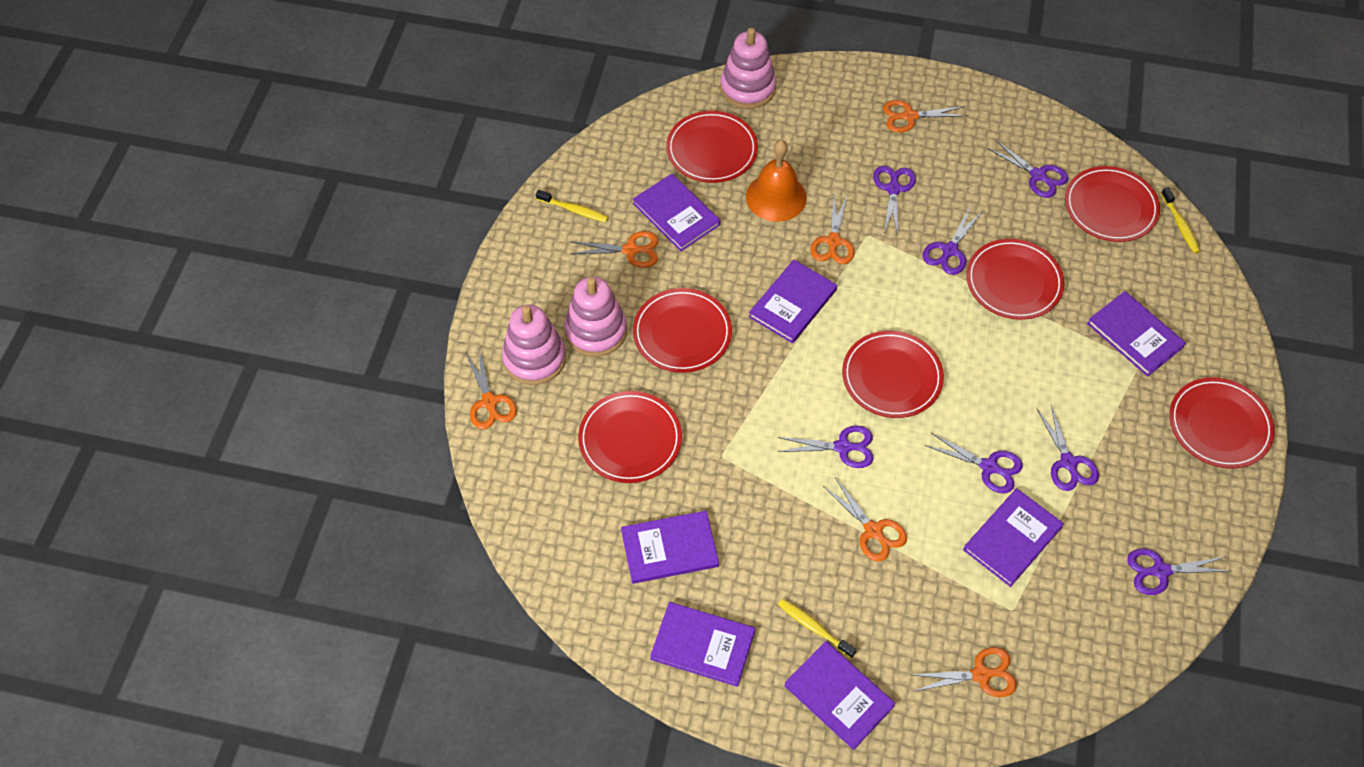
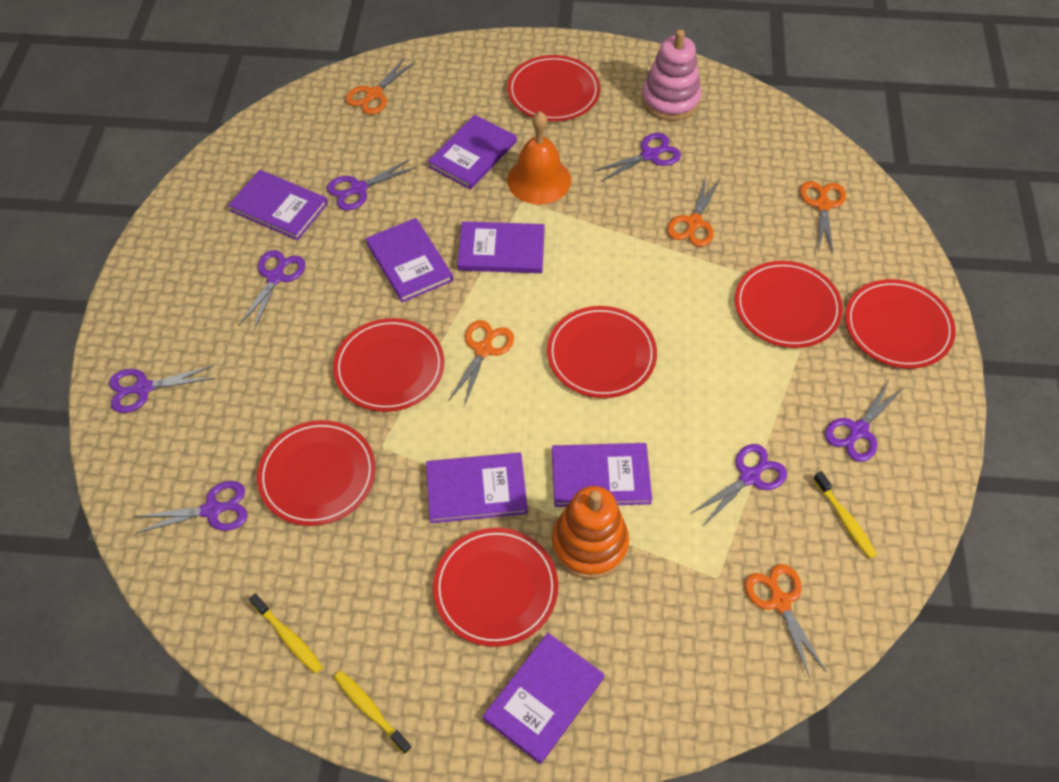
orange scissors: [465,349,517,429] [570,231,659,268] [810,196,854,264] [823,477,907,561] [883,100,968,133] [912,647,1017,697] = 6 -> [345,57,415,115] [449,320,514,406] [667,177,720,247] [745,564,827,678] [800,181,846,254] = 5
orange stacking toy: none = 0 -> [552,486,629,579] = 1
pink stacking toy: [502,305,566,385] [564,277,627,357] [720,28,777,109] = 3 -> [641,30,701,121] = 1

